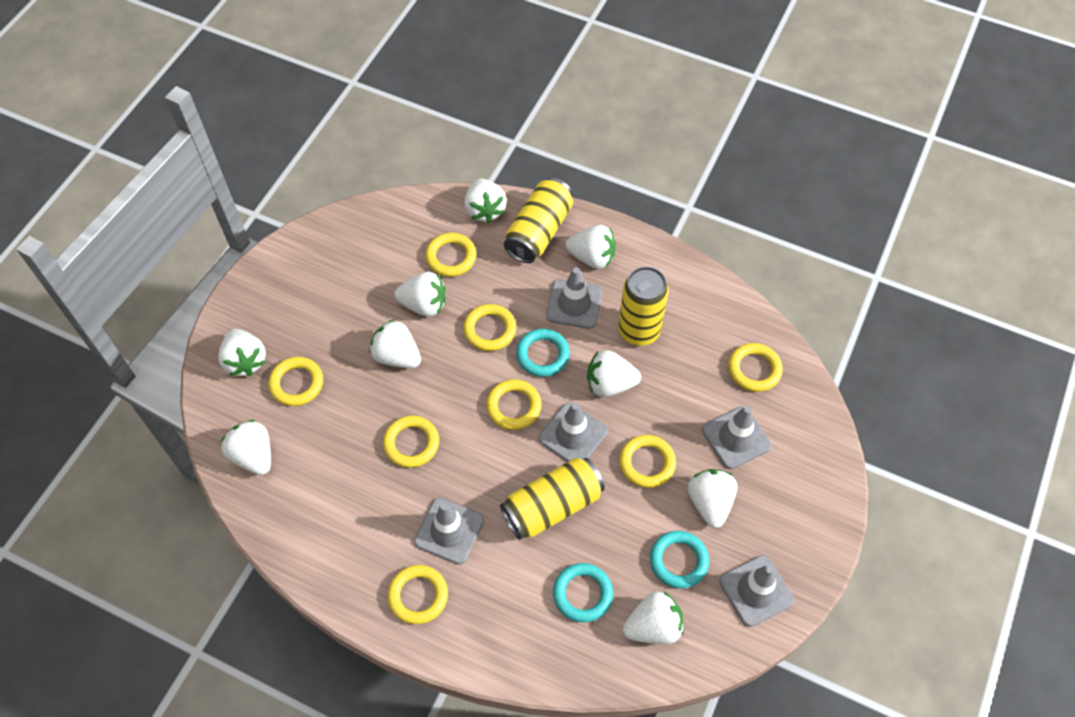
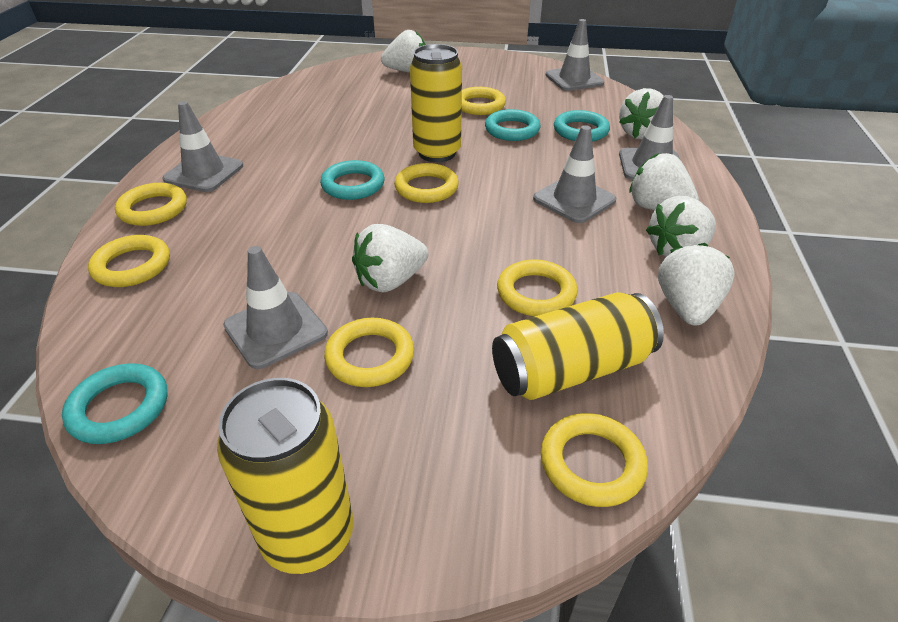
turquoise ring: [516,329,570,377] [553,563,613,622] [650,531,709,588] = 3 -> [62,363,168,444] [320,160,384,200] [485,109,541,141] [554,110,610,141] = 4
white strawberry: [218,329,266,376] [221,420,271,475] [369,319,421,368] [394,272,446,317] [464,178,507,223] [565,225,616,269] [587,350,641,397] [623,592,684,644] [687,469,737,528] = 9 -> [352,224,429,293] [381,30,426,73] [619,88,664,139] [629,153,699,210] [646,196,716,257] [658,243,735,326] = 6
yellow ring: [269,357,323,406] [383,416,439,468] [388,565,448,624] [425,233,476,277] [463,304,516,351] [486,379,542,430] [619,435,676,488] [728,343,783,392] = 8 -> [88,235,170,287] [115,183,187,226] [324,318,414,387] [394,163,459,203] [462,87,506,115] [497,259,578,316] [541,413,648,507] = 7

